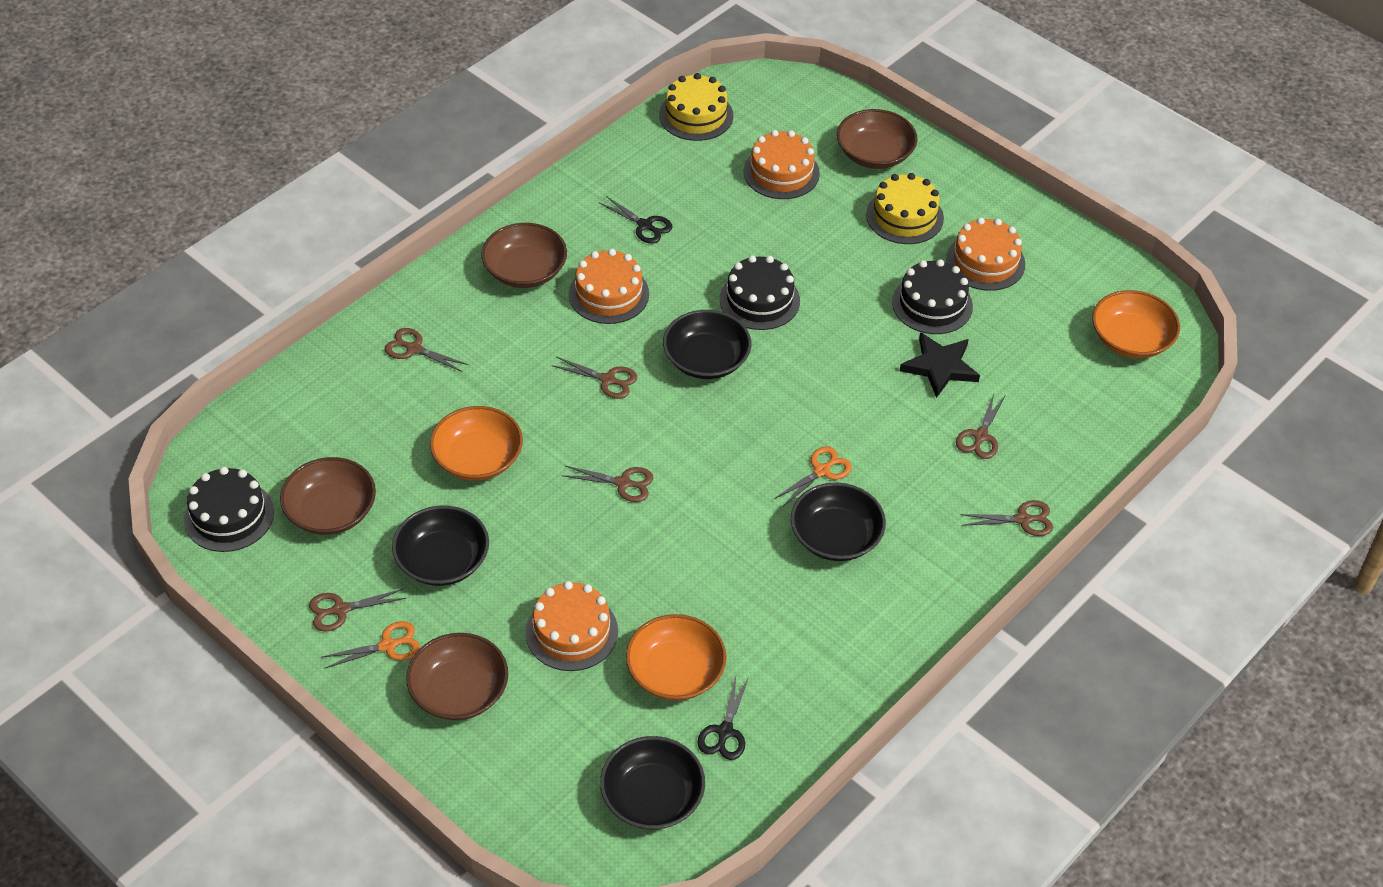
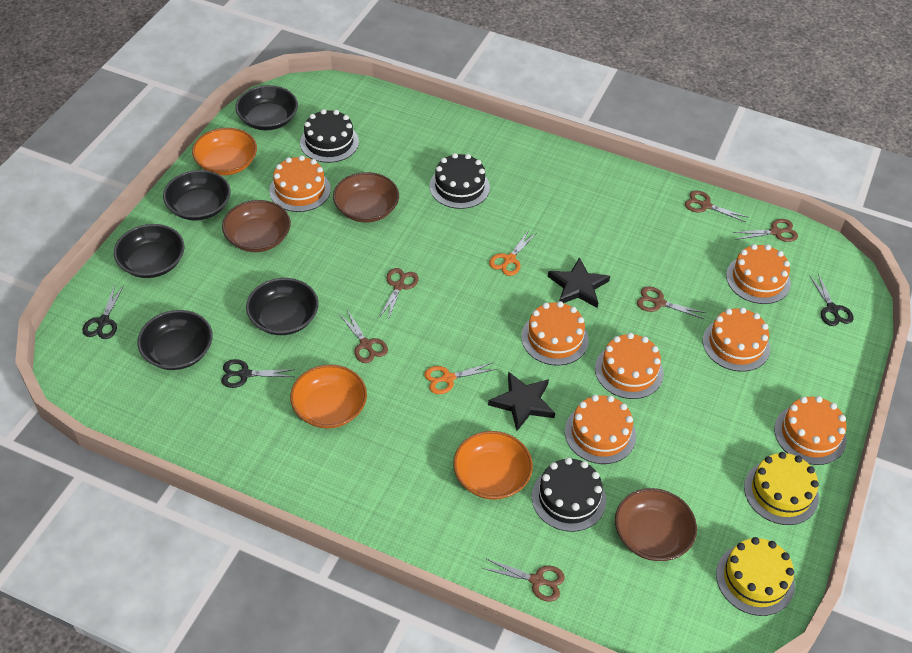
black bowl: [392,506,489,586] [600,736,705,830] [663,310,751,379] [791,482,886,561] = 4 -> [114,224,184,278] [138,310,213,370] [163,170,230,221] [235,85,298,130] [246,278,319,335] = 5
black scissors: [600,196,672,244] [698,677,749,760] = 2 -> [82,285,124,339] [221,359,295,388] [809,274,853,326] = 3
black star: [900,332,980,398] = 1 -> [488,372,555,431] [548,257,610,308] = 2
brown bowl: [280,457,376,535] [406,633,508,720] [481,223,567,288] [837,109,917,169] = 4 -> [222,200,291,252] [333,172,399,223] [615,488,697,561] = 3
orange cake: [526,581,618,671] [569,249,649,324] [744,130,820,199] [946,218,1026,291] = 4 -> [269,155,331,212] [521,301,589,366] [565,395,636,464] [595,333,664,399] [703,307,770,372] [726,244,791,304] [774,396,847,465] = 7

